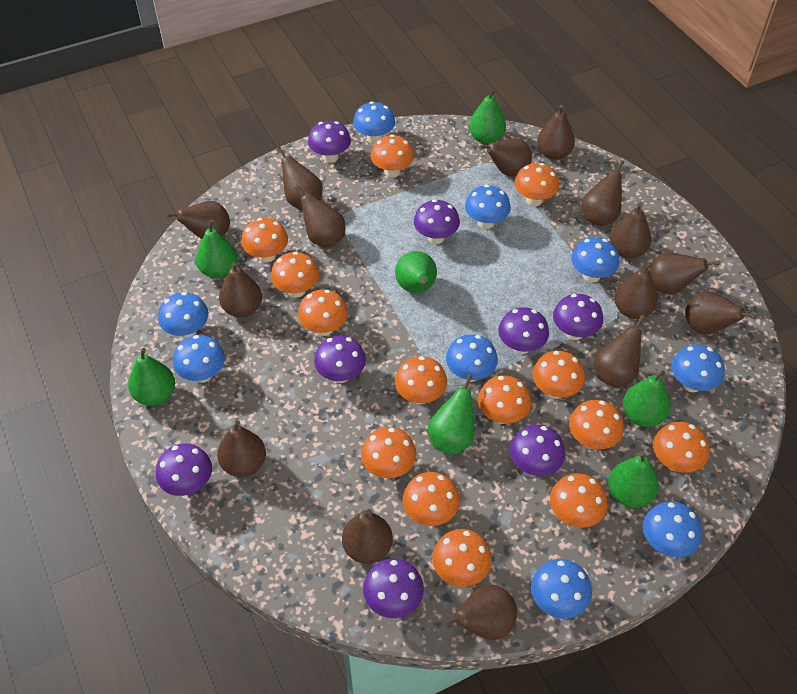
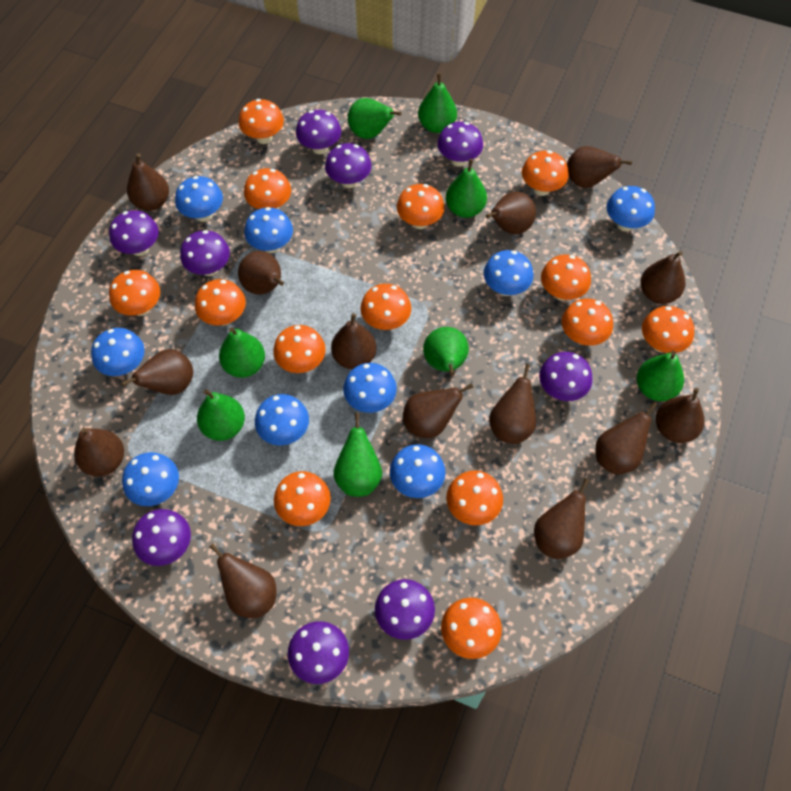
brown pear: [166,201,230,239] [217,420,266,477] [219,262,262,317] [277,147,323,210] [295,185,345,248] [342,509,393,564] [444,584,517,640] [480,138,532,177] [537,105,575,160] [582,160,624,226] [594,315,645,388] [610,203,652,258] [614,262,658,319] [648,253,720,295] [685,291,756,334] = 15 -> [74,428,124,476] [121,349,193,395] [127,153,169,211] [209,543,277,618] [238,251,284,295] [331,313,376,369] [403,383,474,438] [486,192,536,234] [489,364,536,444] [534,478,589,559] [567,146,632,188] [596,402,658,475] [641,251,685,304] [656,388,705,443] = 14
green pear: [128,348,175,406] [196,220,238,279] [395,251,437,293] [428,374,475,454] [469,89,506,144] [608,451,659,508] [623,370,671,427] = 7 -> [197,389,245,441] [219,327,265,378] [334,413,382,497] [348,98,402,139] [418,73,457,133] [423,327,469,376] [446,159,487,218] [637,351,684,401] = 8
purple mushroom: [156,443,212,496] [308,121,351,163] [314,335,366,383] [363,558,424,618] [414,199,460,244] [498,307,549,354] [510,425,565,476] [553,294,603,340] = 8 -> [109,210,159,256] [132,509,191,566] [180,230,230,276] [288,621,349,684] [296,110,341,154] [325,143,372,188] [375,579,435,640] [437,122,483,167] [539,352,593,401] = 9

